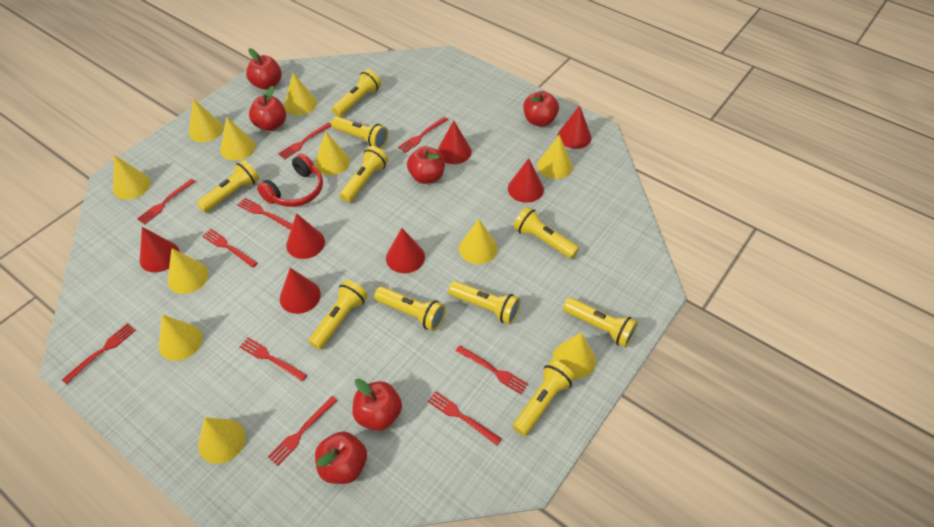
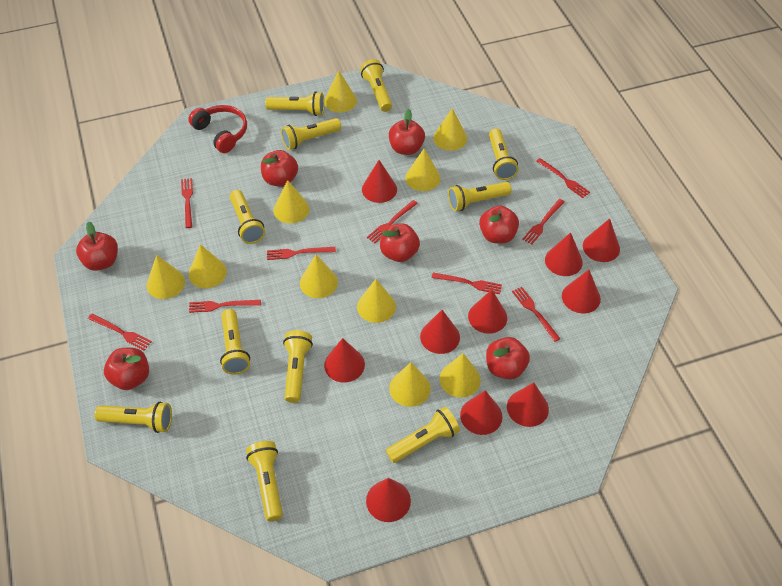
red apple: [246,48,282,90] [249,86,286,131] [315,431,367,484] [352,379,402,431] [407,146,445,184] [523,91,559,126] = 6 -> [76,221,118,271] [104,347,149,390] [261,150,298,187] [380,223,420,262] [389,109,425,155] [479,205,519,244] [486,337,530,380] = 7
red cone: [139,227,180,272] [280,268,321,314] [286,213,325,259] [386,228,425,273] [437,120,472,164] [508,158,544,203] [557,105,591,149] = 7 -> [324,338,365,383] [362,160,397,203] [366,478,411,522] [420,310,460,354] [460,390,503,435] [468,290,507,334] [507,383,549,427] [545,232,583,276] [562,270,601,313] [583,218,620,262] = 10
red fork: [62,323,136,384] [137,179,196,224] [202,229,258,268] [238,198,293,230] [239,337,307,381] [268,396,338,466] [278,122,331,159] [398,117,448,153] [427,391,502,445] [456,345,528,394] = 10 -> [88,313,152,351] [181,178,193,228] [189,300,261,313] [267,247,336,260] [367,200,418,243] [432,272,502,294] [512,287,560,342] [522,199,564,245] [536,158,590,198] = 9
yellow cone: [113,155,150,200] [159,314,202,361] [168,248,209,294] [189,99,223,142] [198,417,246,464] [220,117,255,161] [284,73,317,115] [315,131,350,175] [459,219,498,264] [537,135,573,179] [553,333,596,379] = 11 -> [146,255,185,299] [189,244,227,288] [273,180,309,223] [300,255,338,298] [324,71,357,113] [357,279,396,323] [389,362,431,407] [405,149,440,191] [433,108,467,151] [440,353,481,397] = 10
yellow flashlight: [197,160,259,213] [308,280,368,350] [331,116,388,149] [332,69,381,117] [340,146,388,203] [374,286,446,331] [448,281,521,324] [513,360,575,436] [514,207,579,259] [563,297,638,348] = 10 -> [94,401,172,433] [220,309,250,374] [230,190,265,244] [246,441,283,521] [265,91,325,116] [281,118,341,150] [283,330,313,403] [360,59,392,112] [386,407,460,463] [448,182,512,211] [489,128,519,180] = 11

